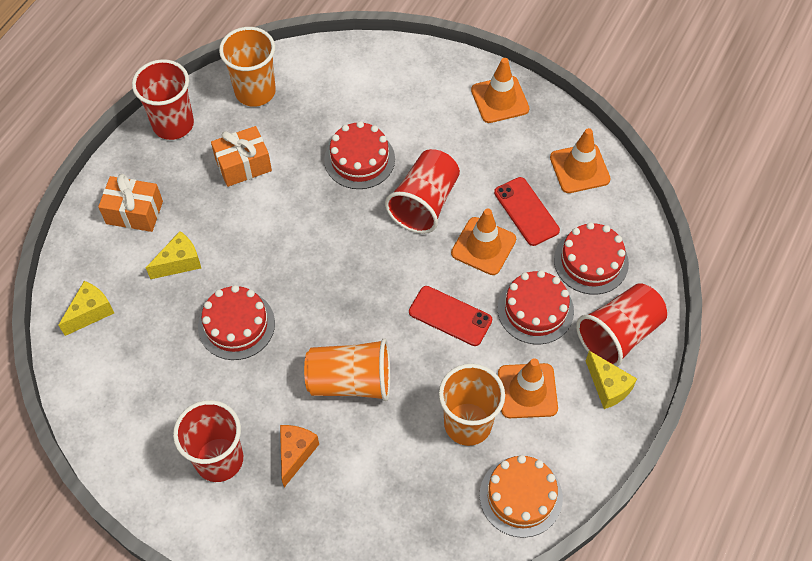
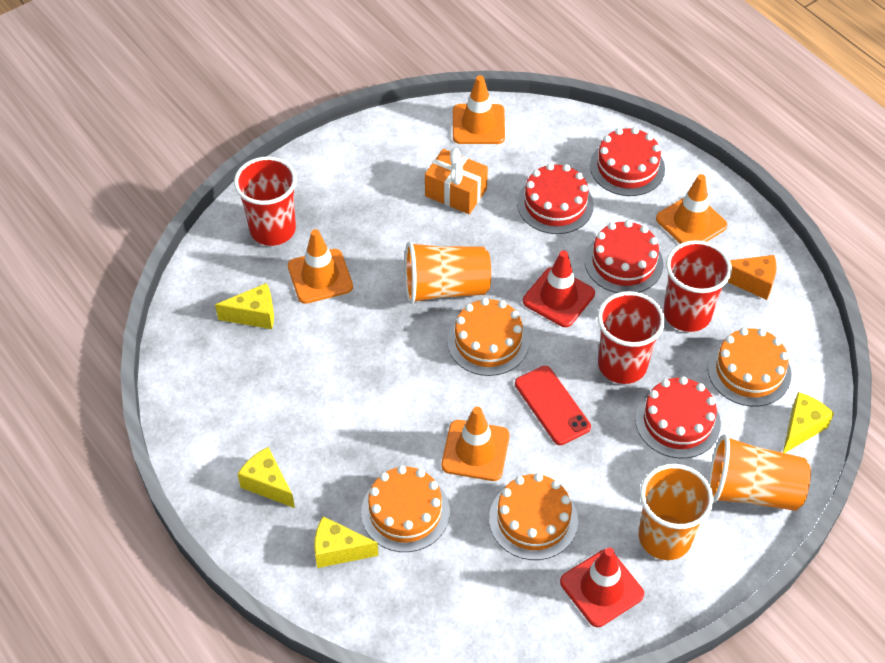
orange cake: [480,455,563,538] = 1 -> [361,465,450,552] [447,298,529,376] [489,473,578,560] [708,328,792,406] = 4
orange gift: [98,174,163,232] [211,126,272,187] = 2 -> [425,148,488,214] = 1
red cup: [132,59,194,140] [173,400,243,482] [385,149,460,234] [576,283,667,367] = 4 -> [234,157,297,246] [597,291,665,384] [664,240,732,332] = 3
red phone: [409,286,492,346] [494,177,560,246] = 2 -> [515,366,591,445] = 1
red traffic cone: none = 0 -> [523,250,595,327] [560,548,644,627] = 2
yellow cheese: [58,281,114,336] [146,231,201,279] [586,351,637,409] = 3 -> [215,283,274,329] [238,447,295,508] [314,516,379,568] [783,392,834,453] = 4

